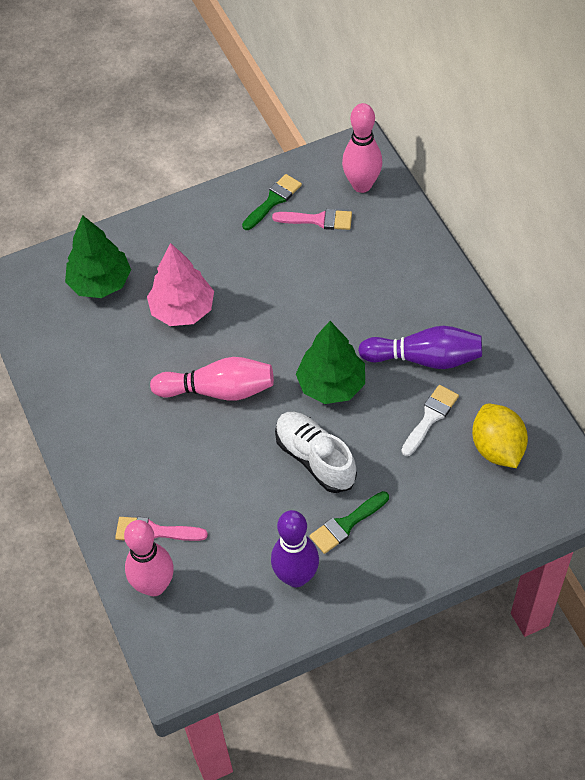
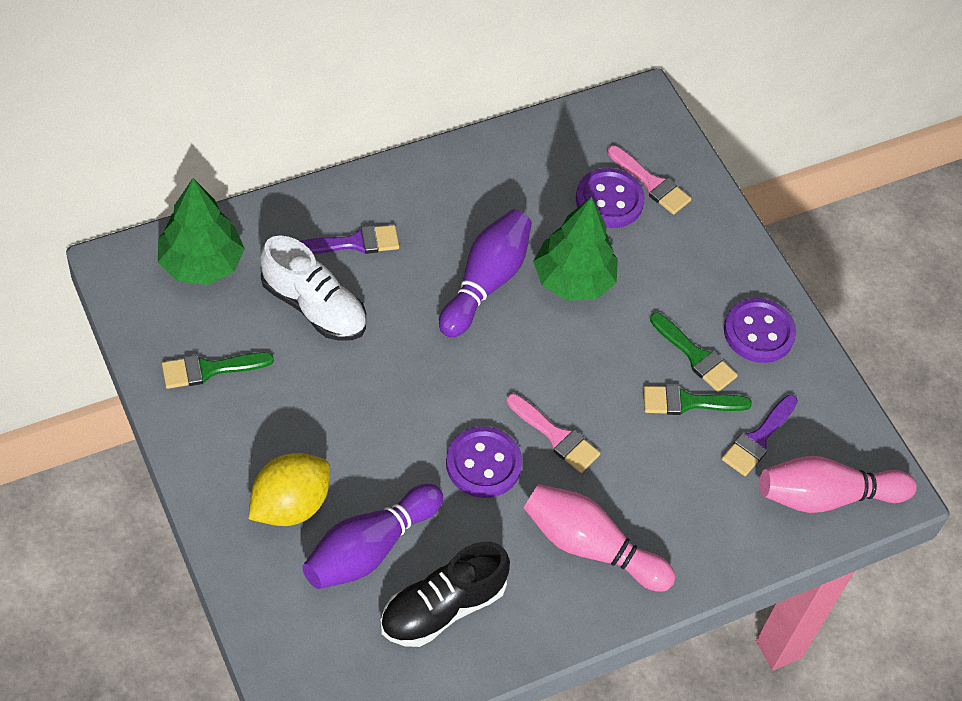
black shoe: none = 0 -> [380,542,510,647] = 1
green brush: [242,174,302,230] [309,491,389,554] = 2 -> [162,352,274,389] [643,385,752,415] [650,312,738,392] = 3
pink bowling pin: [124,520,174,596] [150,357,274,401] [342,103,383,193] = 3 -> [524,484,676,592] [760,456,917,513] = 2
pink tree: [147,243,214,326] = 1 -> none = 0
purple brush: none = 0 -> [300,225,399,254] [722,395,798,476] = 2
purple button: none = 0 -> [446,426,522,498] [576,168,645,228] [724,298,796,363] = 3
white brush: [401,385,459,456] = 1 -> none = 0

